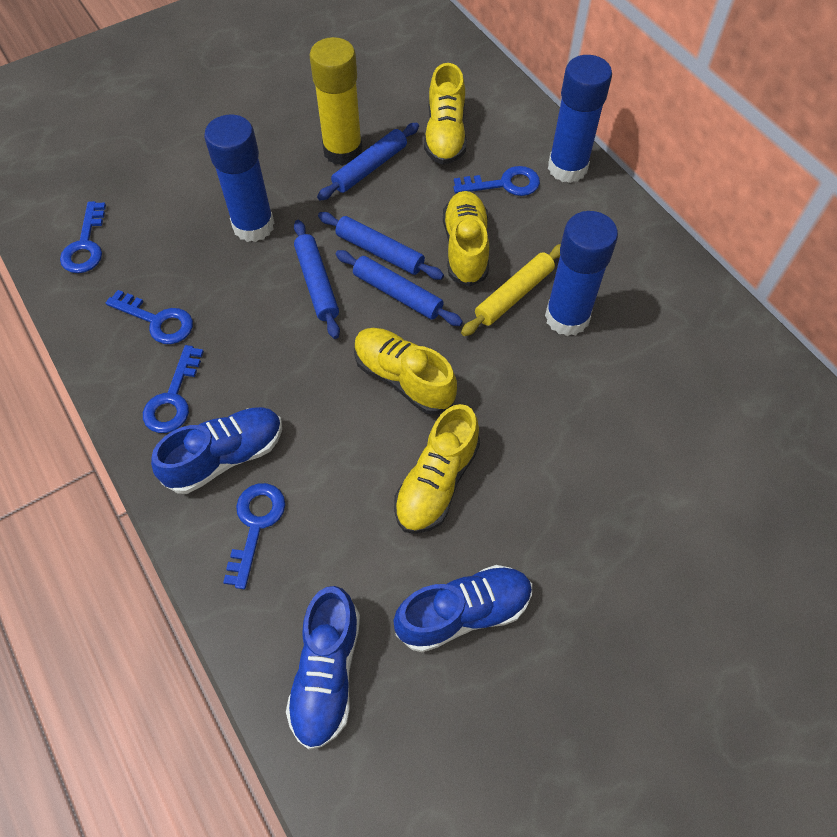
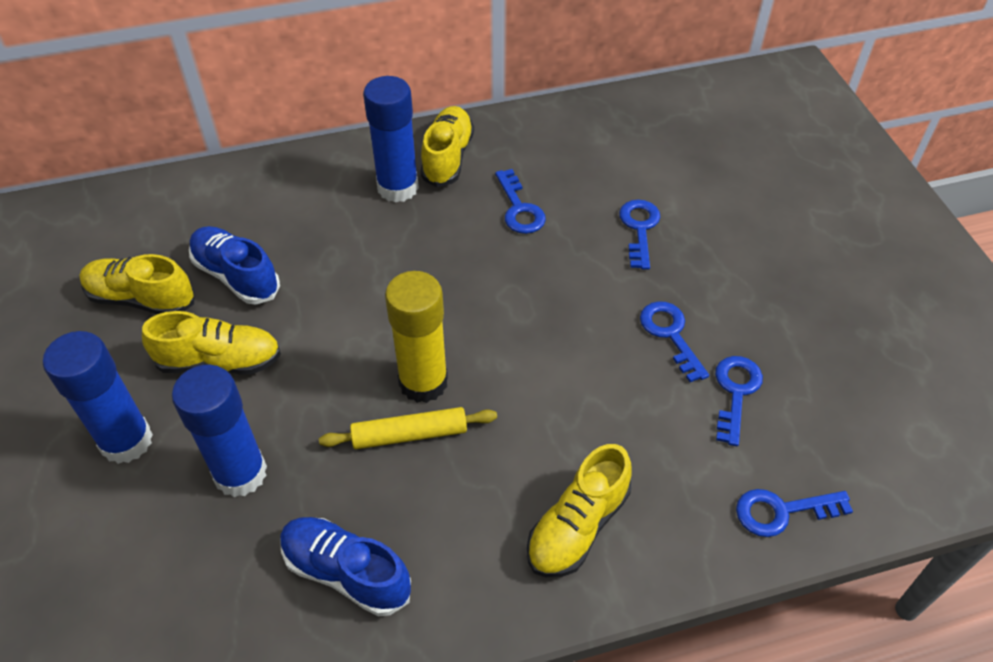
blue rolling pin: [294,220,340,339] [317,123,419,201] [318,212,444,280] [336,250,463,326] = 4 -> none = 0
blue shoe: [151,407,282,494] [286,586,360,750] [394,565,532,652] = 3 -> [189,226,280,304] [280,517,411,616] = 2

